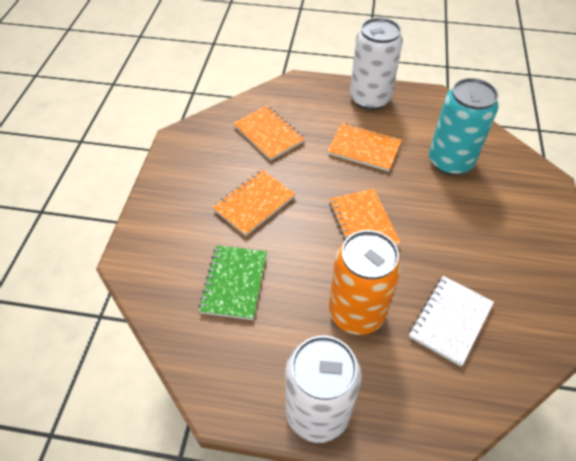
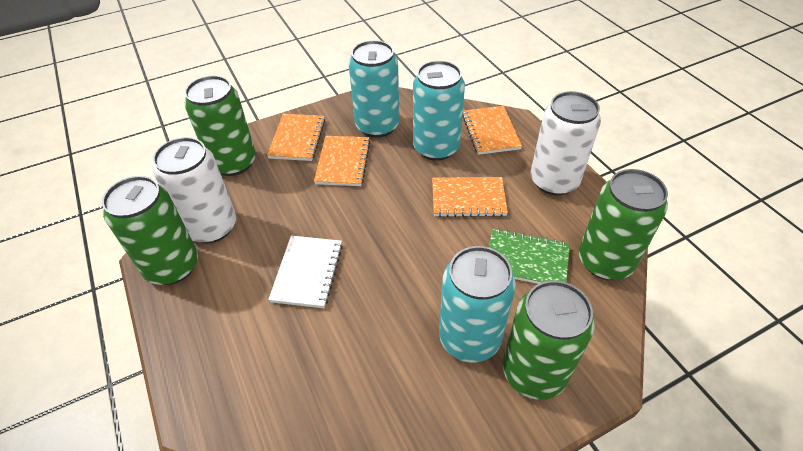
green can: none = 0 -> [102,176,198,285] [184,76,256,176] [503,280,595,400] [579,169,668,280] = 4
orange can: [329,230,402,335] = 1 -> none = 0
turquoise can: [429,78,499,175] = 1 -> [349,40,400,138] [413,61,465,161] [439,246,516,362] = 3

